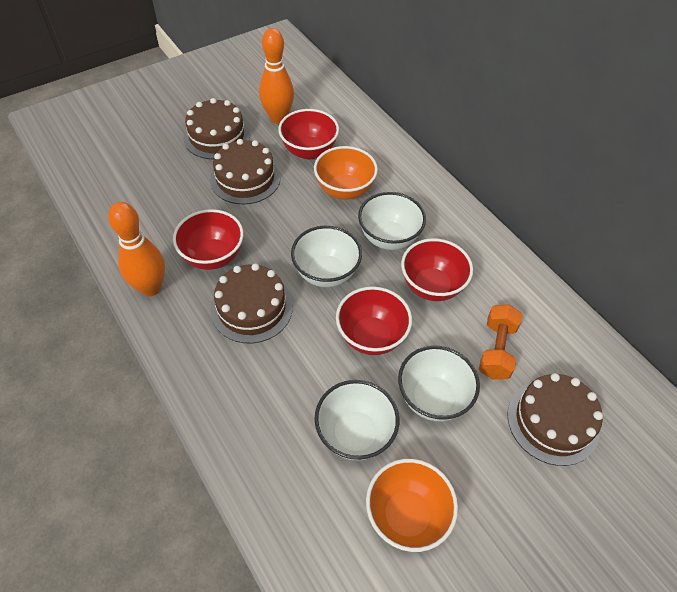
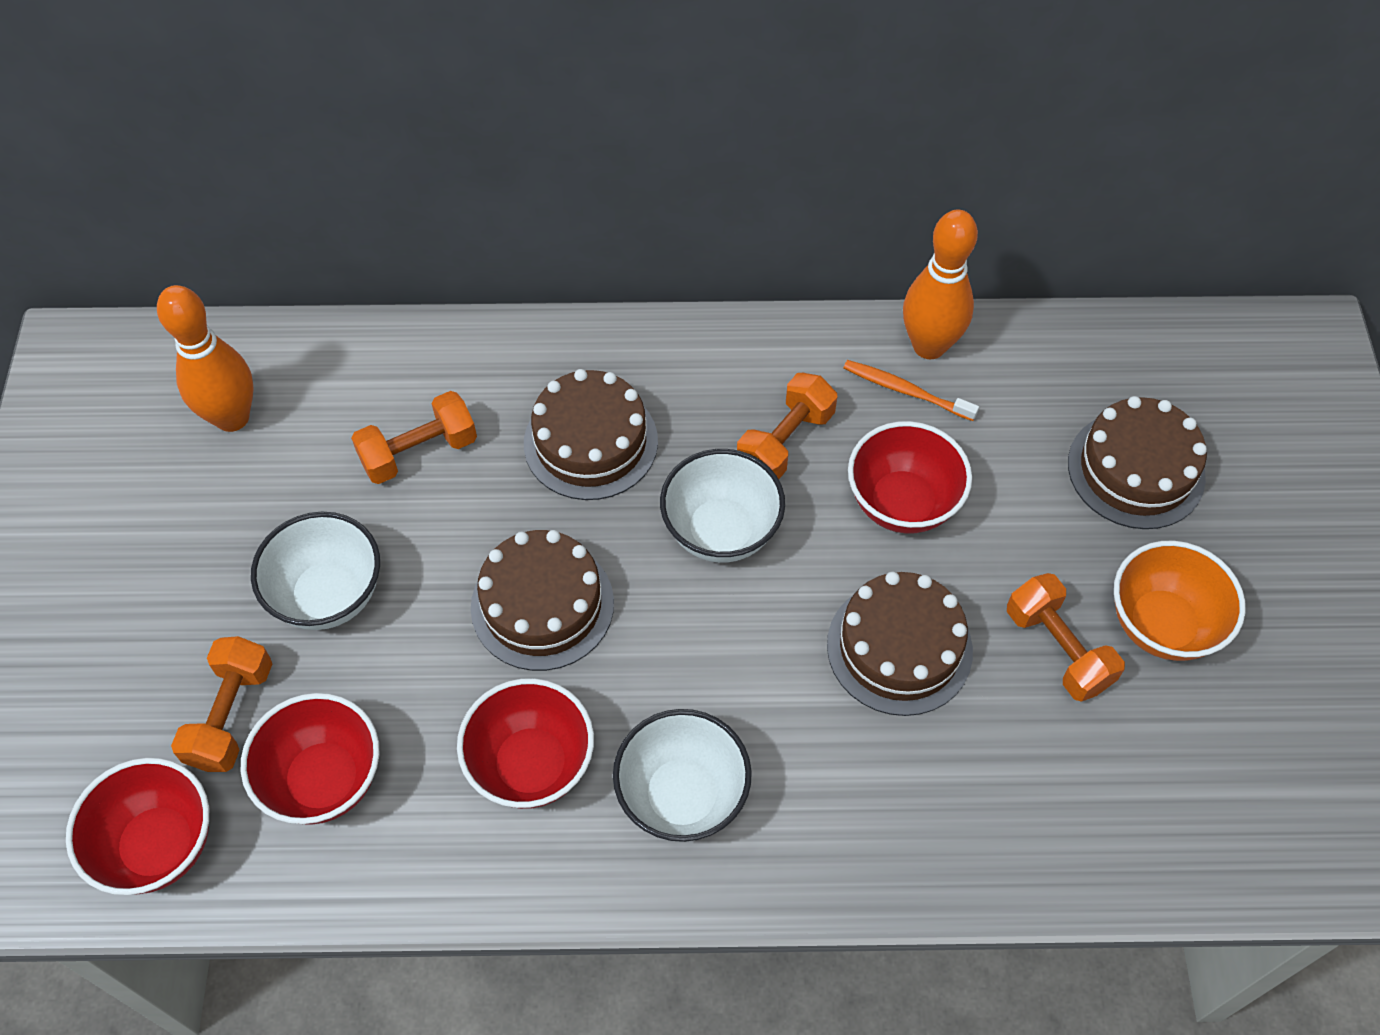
orange bowl: [314,146,378,200] [366,459,458,552] = 2 -> [1114,541,1246,661] = 1
orange dumbbell: [479,304,522,379] = 1 -> [171,636,272,772] [351,391,477,484] [737,373,837,479] [1007,573,1125,702] = 4
orange toothbrush: none = 0 -> [844,360,979,421] = 1
white bowl: [291,226,362,287] [314,380,399,461] [358,192,426,250] [398,346,480,421] = 4 -> [251,512,380,630] [613,709,752,842] [660,449,785,563] = 3

